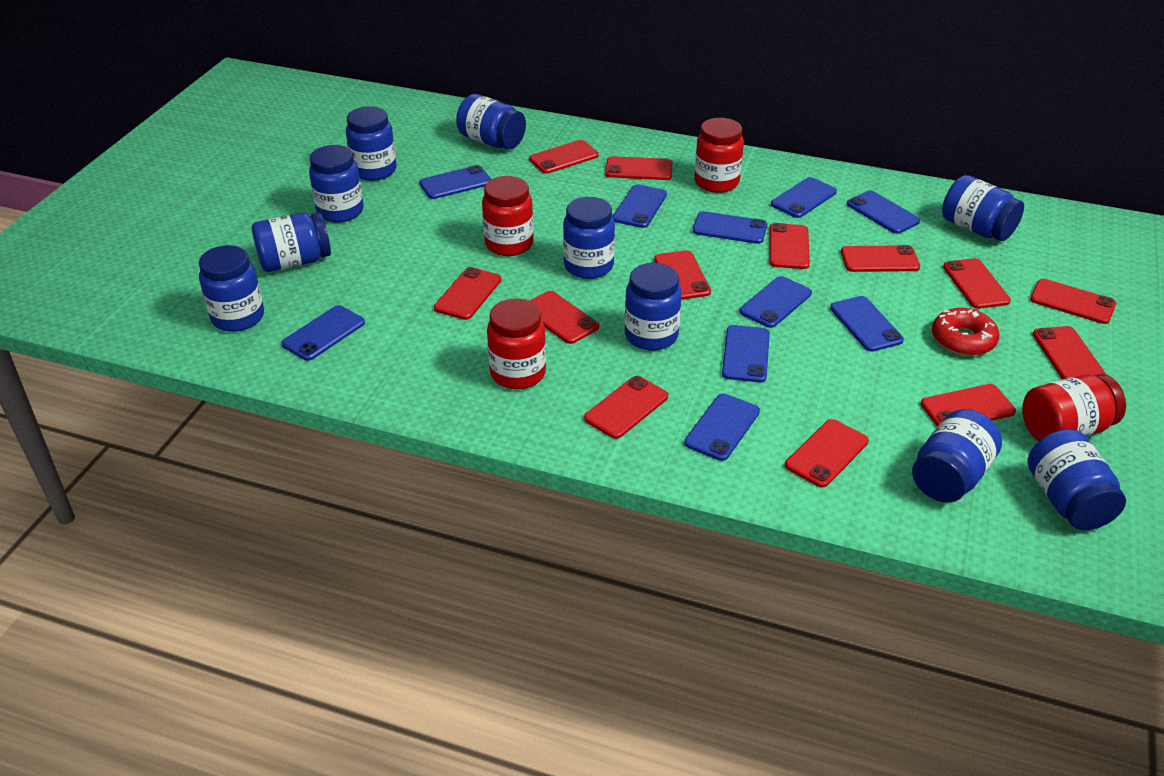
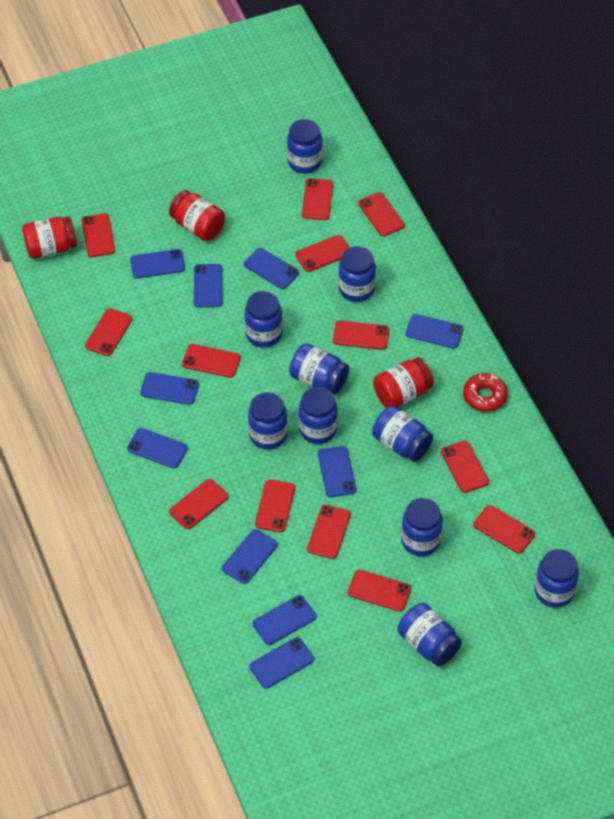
red jar: [482,176,534,256] [487,299,546,389] [694,118,744,193] [1022,374,1126,441] = 4 -> [22,216,77,259] [169,190,225,241] [373,357,434,408] = 3

